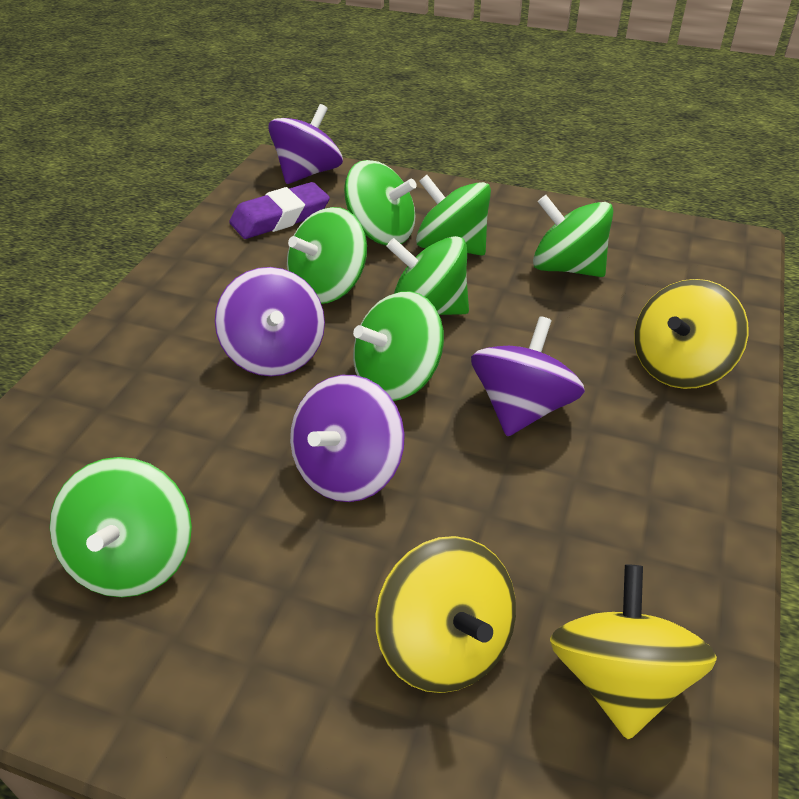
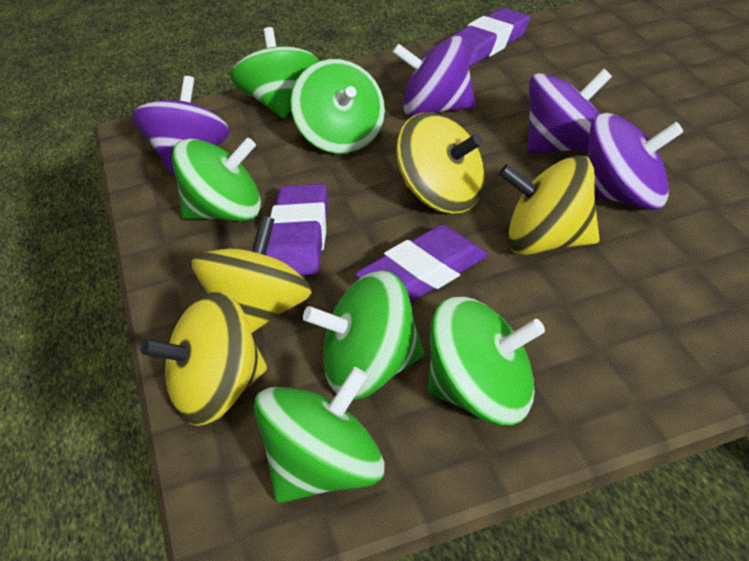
green spinning top: [50,457,192,597] [287,207,367,304] [344,160,417,246] [353,291,444,401] [386,236,469,315] [416,175,491,256] [533,195,613,277] = 7 -> [172,138,261,222] [231,27,319,118] [254,367,384,503] [290,59,385,154] [303,270,424,400] [428,297,545,426] = 6
purple eraser: [229,182,330,239] = 1 -> [265,184,328,276] [355,225,488,303] [450,8,530,67] = 3
yellow spinning top: [376,536,516,693] [550,564,717,739] [634,279,749,389] = 3 -> [141,292,267,426] [191,216,312,333] [396,112,485,214] [499,155,600,255] = 4

